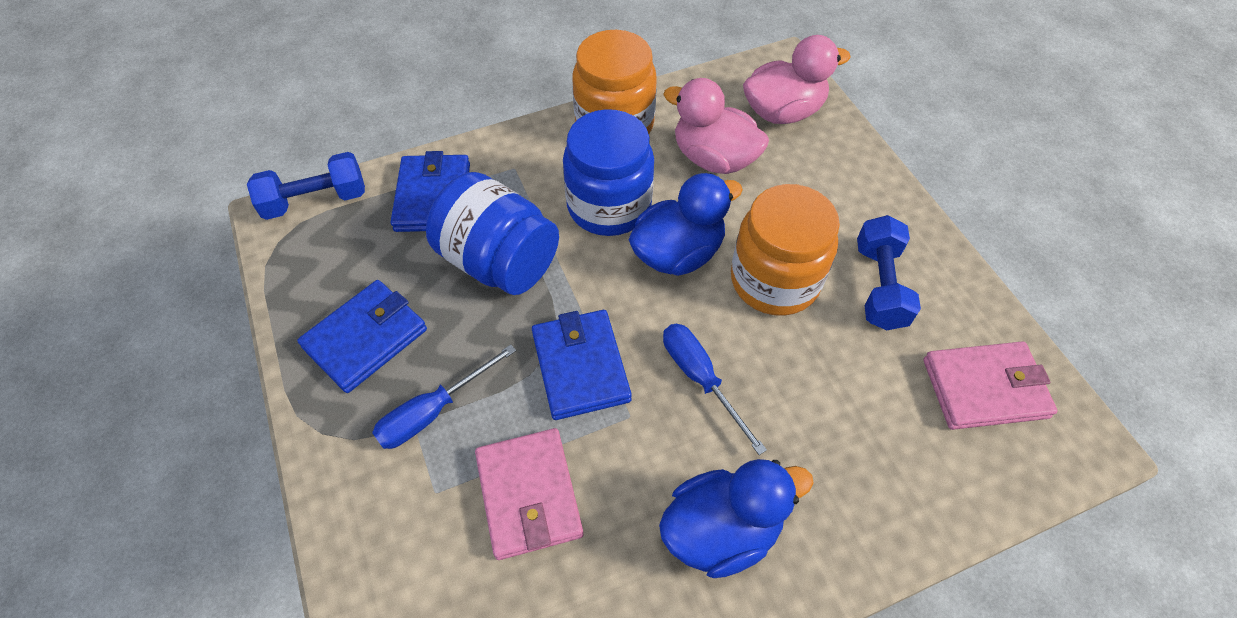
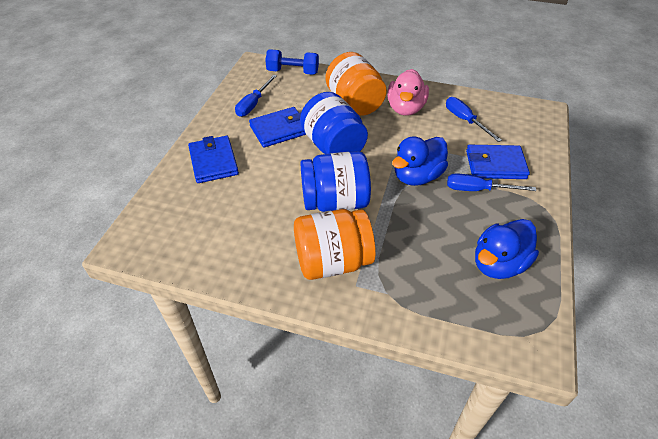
blue dumbbell: [247,152,365,220] [857,215,921,330] = 2 -> [265,49,319,75] = 1
blue screwdriver: [372,344,516,449] [663,324,767,455] = 2 -> [235,75,277,117] [446,97,502,142] [447,173,536,191] = 3
pink duck: [663,78,769,174] [743,35,851,124] = 2 -> [387,69,429,116] = 1
pink wallet: [475,428,584,560] [923,341,1058,430] = 2 -> none = 0

